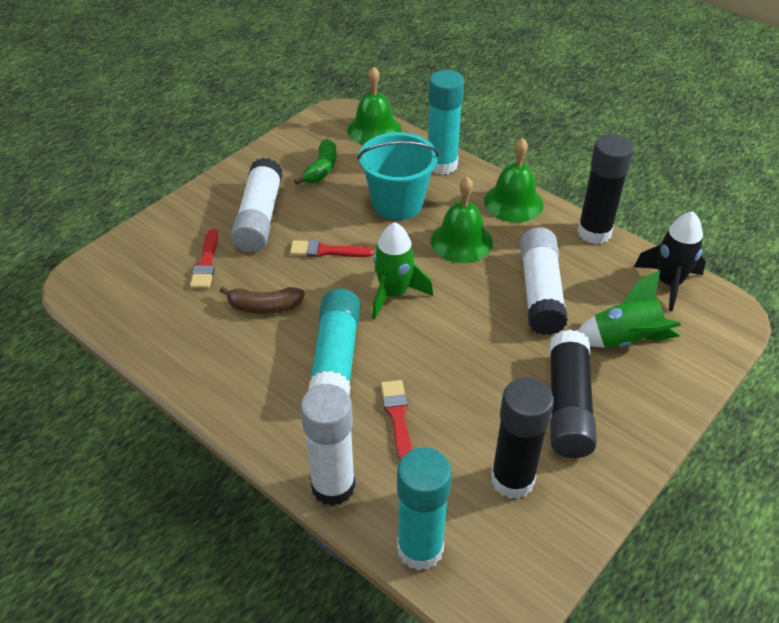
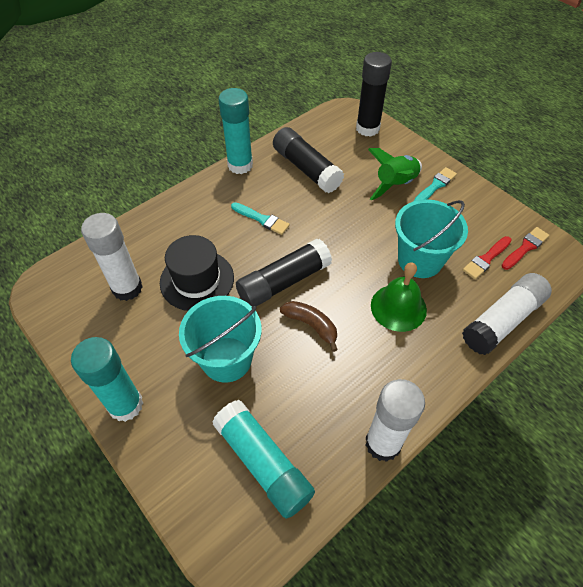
black hat: none = 0 -> [160,235,234,311] = 1
black rocket: [634,211,706,311] = 1 -> none = 0
green banana: [294,139,337,185] = 1 -> none = 0
green bell: [348,66,402,145] [431,177,493,263] [484,138,544,222] = 3 -> [371,262,427,332] = 1
green rocket: [372,222,433,319] [578,270,681,348] = 2 -> [368,148,422,200] = 1
red brush: [190,229,218,289] [290,240,373,257] [381,380,411,460] = 3 -> [463,236,512,279] [501,227,549,270] = 2
turquoise brush: none = 0 -> [231,202,290,235] [414,167,457,201] = 2
turquoise bucket: [357,132,439,220] = 1 -> [179,296,262,383] [395,199,468,278] = 2

